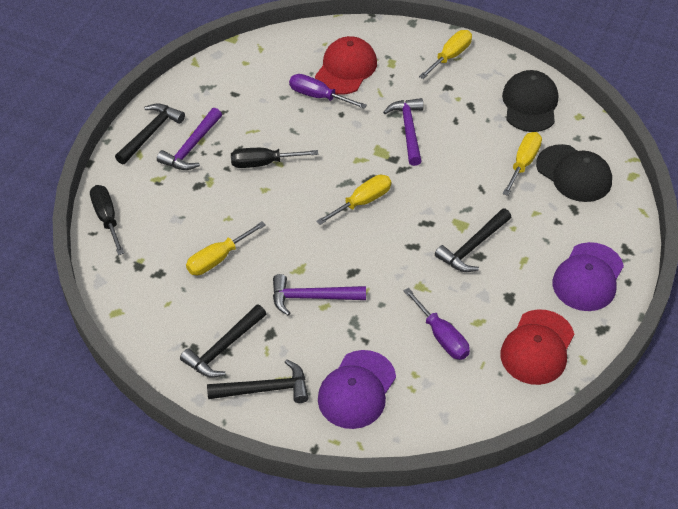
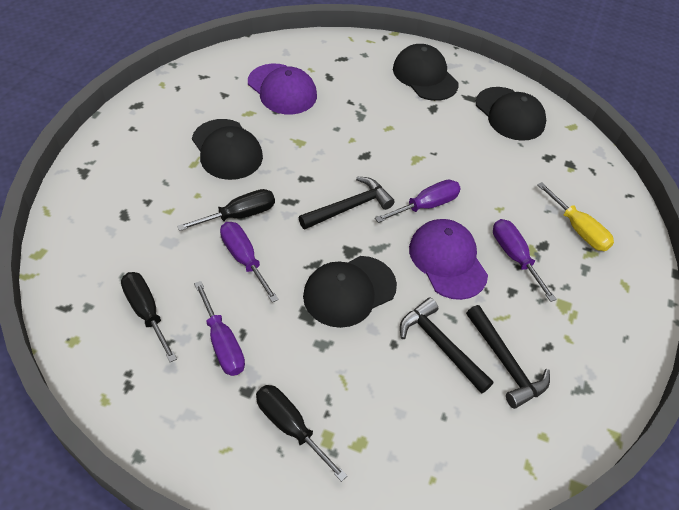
black cap: [502,70,558,132] [536,144,612,202] = 2 -> [192,119,263,180] [303,256,397,328] [393,44,459,101] [476,87,546,141] = 4
black hammer: [115,103,185,164] [180,304,266,378] [207,359,308,403] [435,208,511,272] = 4 -> [299,177,395,229] [400,298,494,394] [466,305,550,409] = 3
black screwdriver: [90,185,124,255] [231,148,318,168] = 2 -> [121,272,177,362] [177,189,275,231] [256,385,347,482] = 3
purple hammer: [157,108,222,170] [273,274,366,316] [383,98,423,166] = 3 -> none = 0
purple screwdriver: [289,74,367,109] [403,288,470,360] = 2 -> [194,281,245,376] [220,222,279,302] [375,179,461,223] [493,219,557,302] = 4
red cap: [315,36,377,95] [500,309,574,385] = 2 -> none = 0
yellow screwdriver: [186,221,266,275] [316,175,391,225] [419,30,472,79] [502,132,542,196] = 4 -> [537,182,614,251] = 1

